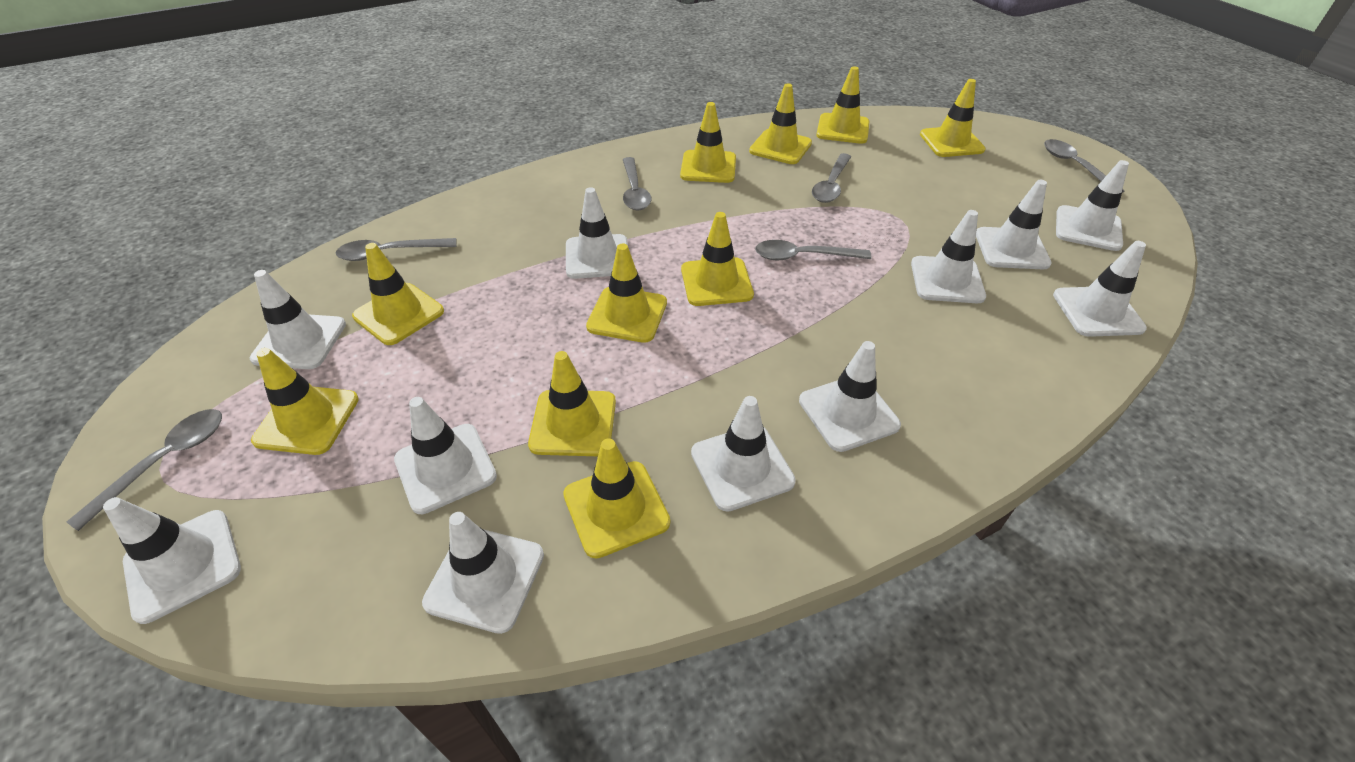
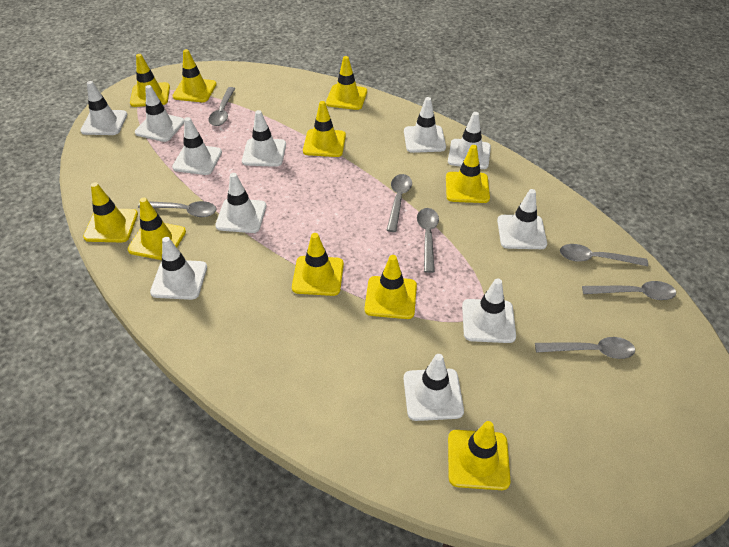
grey spoon: [67,409,222,531] [336,238,457,261] [623,157,652,210] [755,240,871,260] [812,153,851,203] [1044,139,1124,193] = 6 -> [138,201,217,217] [208,87,235,126] [387,174,412,232] [417,208,439,273] [535,337,635,359] [560,244,648,266] [582,281,676,300] = 7

